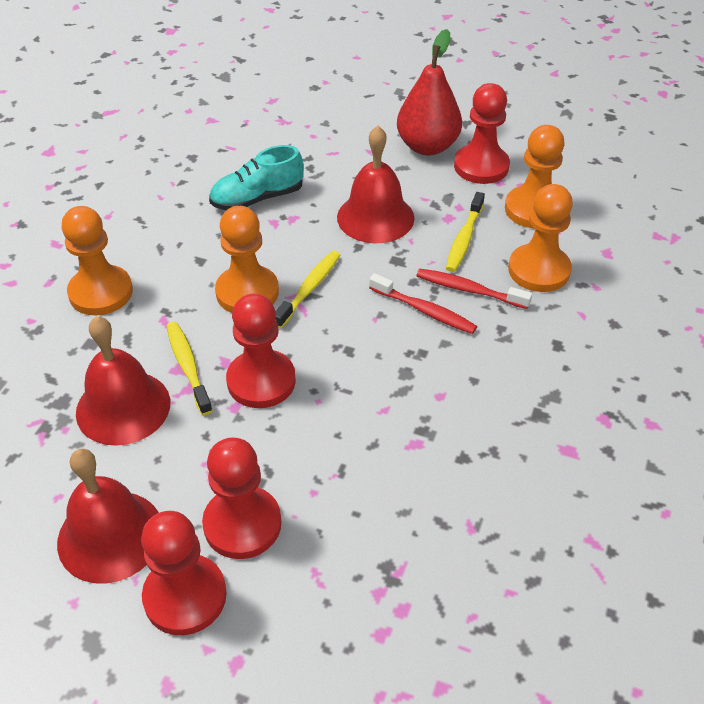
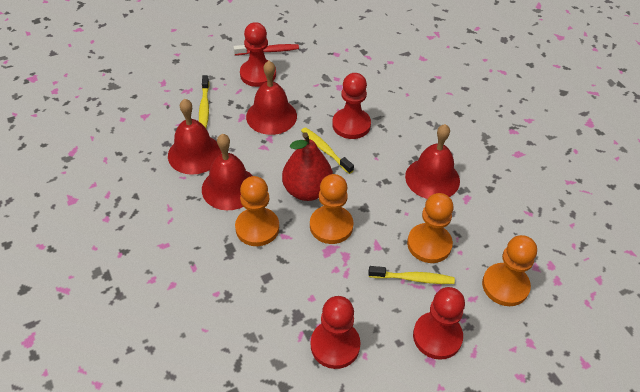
red bell: [57,449,159,584] [76,316,170,446] [337,126,414,243] = 3 -> [168,99,222,175] [202,134,253,210] [246,61,297,135] [405,124,460,199] = 4
red toothbrush: [369,273,477,334] [416,269,532,309] = 2 -> [233,44,299,55] = 1
turquoise shoe: [209,145,304,210] = 1 -> none = 0

